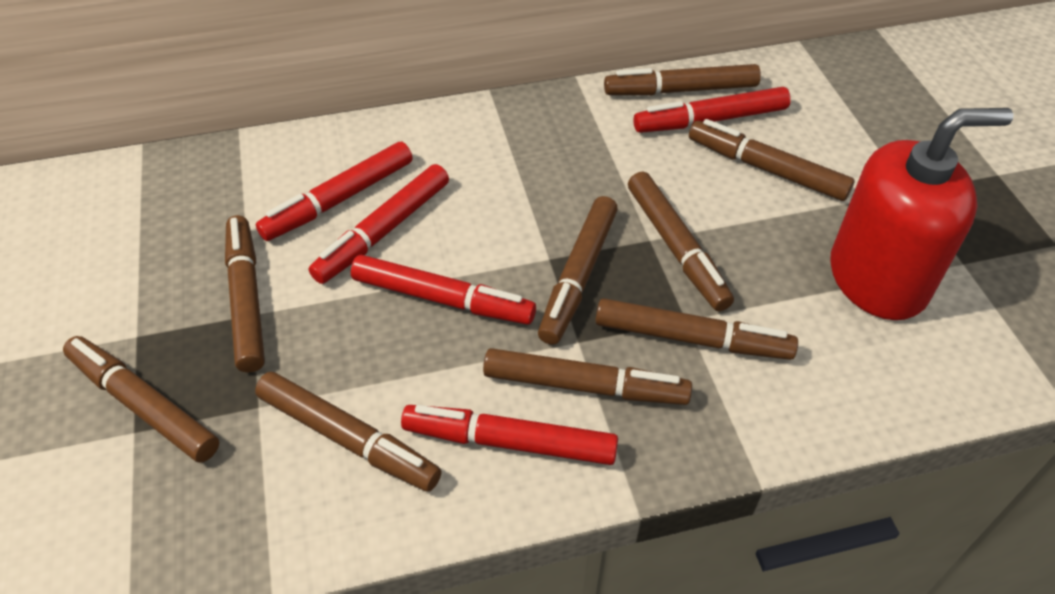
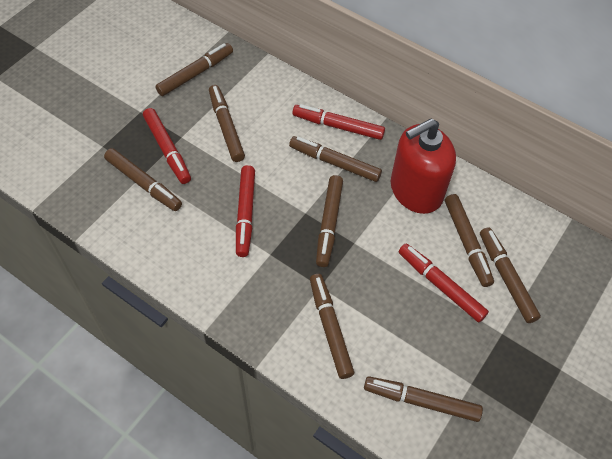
red marker: [256,142,413,241] [308,164,449,284] [351,255,536,325] [401,405,618,465] [633,87,791,133] = 5 -> [143,108,191,184] [236,165,255,257] [292,104,385,140] [399,243,489,322] = 4

